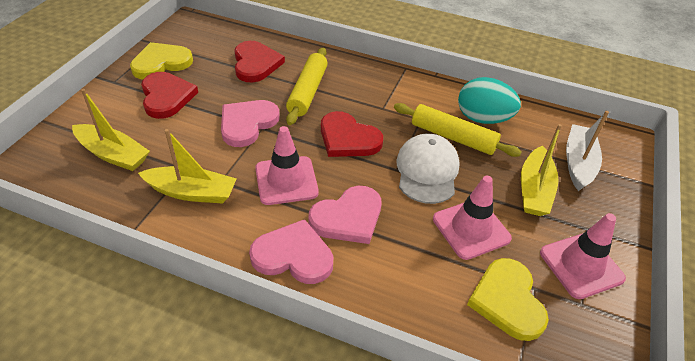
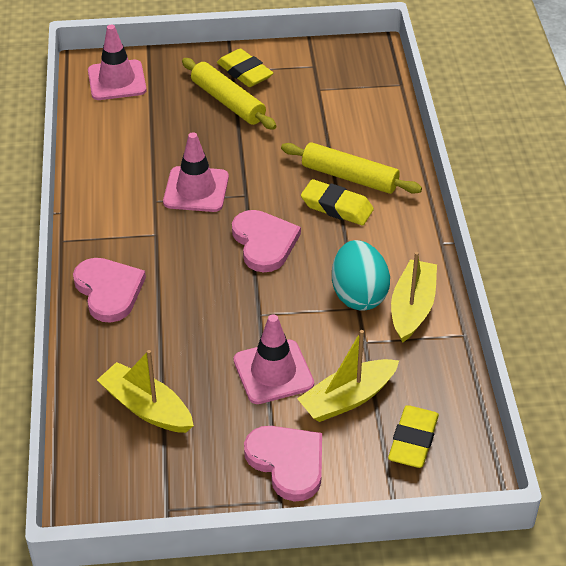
red heart: [141,72,198,119] [234,41,285,82] [321,111,383,157] = 3 -> none = 0
white boat: [566,111,609,191] = 1 -> none = 0
white cap: [396,134,460,204] = 1 -> none = 0
yellow eraser: none = 0 -> [217,49,273,87] [301,179,374,225] [388,405,439,468] = 3
yellow heart: [130,42,193,79] [467,258,549,341] = 2 -> none = 0

